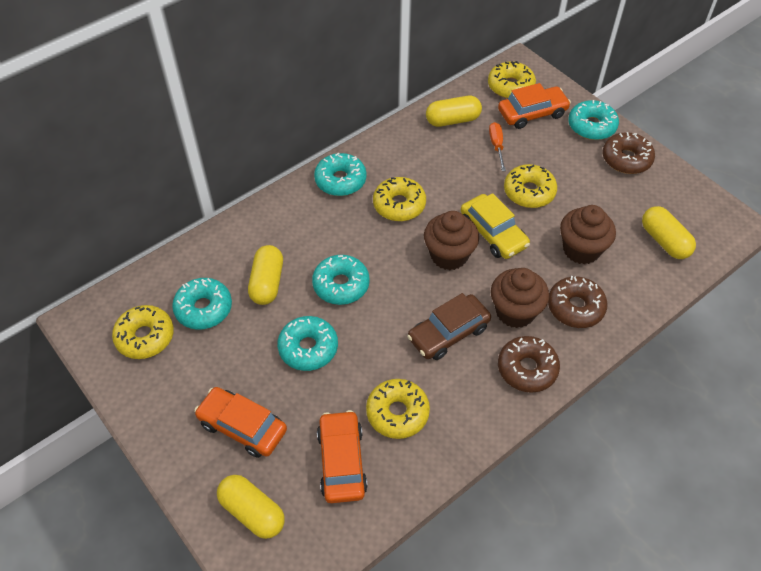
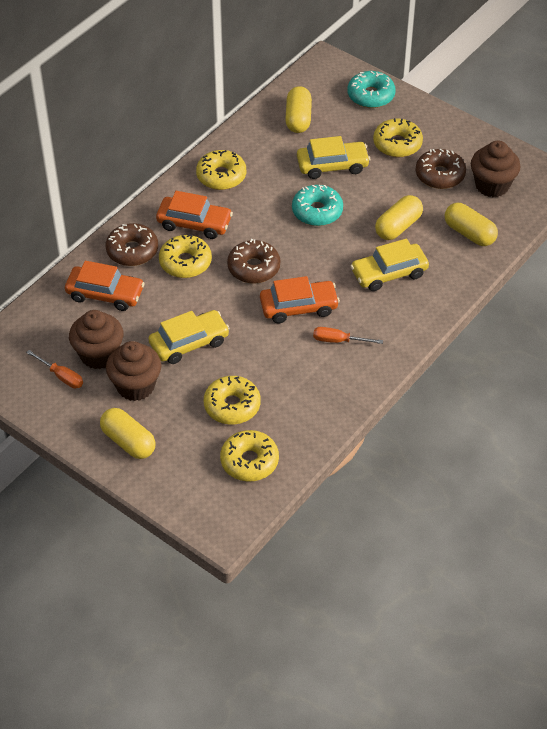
brown car: [407,293,491,360] = 1 -> none = 0
orange screwdriver: [489,122,506,171] = 1 -> [26,350,83,388] [313,327,383,344] = 2
turquoise donut: [172,278,232,330] [277,316,338,371] [312,255,370,305] [314,153,366,196] [568,100,619,140] = 5 -> [292,185,343,226] [347,71,396,108] = 2
yellow car: [461,193,530,259] = 1 -> [148,310,230,364] [297,136,370,179] [350,239,429,291] = 3

